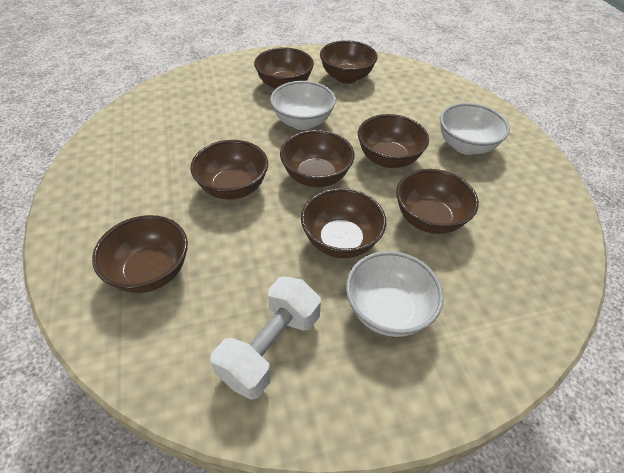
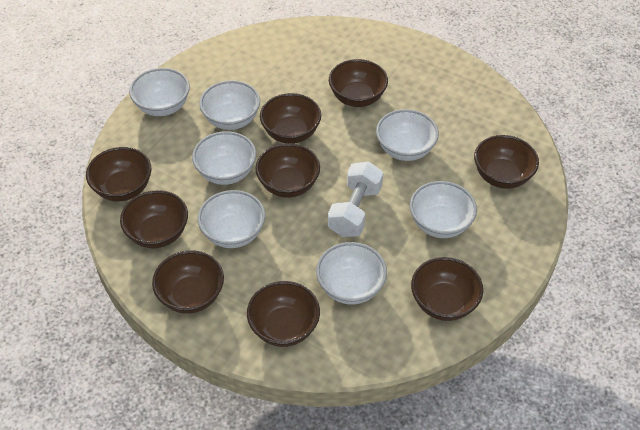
brown bowl: [92,215,188,293] [190,140,268,200] [254,48,314,89] [280,130,355,187] [301,188,386,258] [320,40,378,84] [358,114,429,168] [396,169,479,234] = 8 -> [86,147,152,201] [120,190,188,248] [152,250,224,314] [247,281,320,347] [255,143,320,198] [260,93,321,143] [329,59,388,107] [411,257,483,321] [474,135,539,189] = 9
white bowl: [270,81,336,130] [346,251,444,337] [440,103,510,155] = 3 -> [129,68,190,116] [192,131,256,185] [198,190,265,248] [199,80,260,130] [316,242,387,305] [376,109,439,161] [410,181,477,238] = 7

